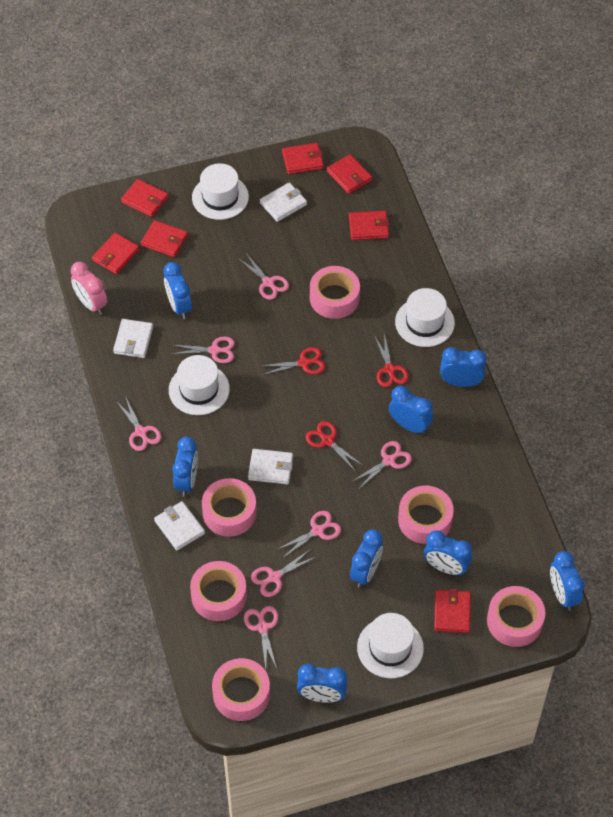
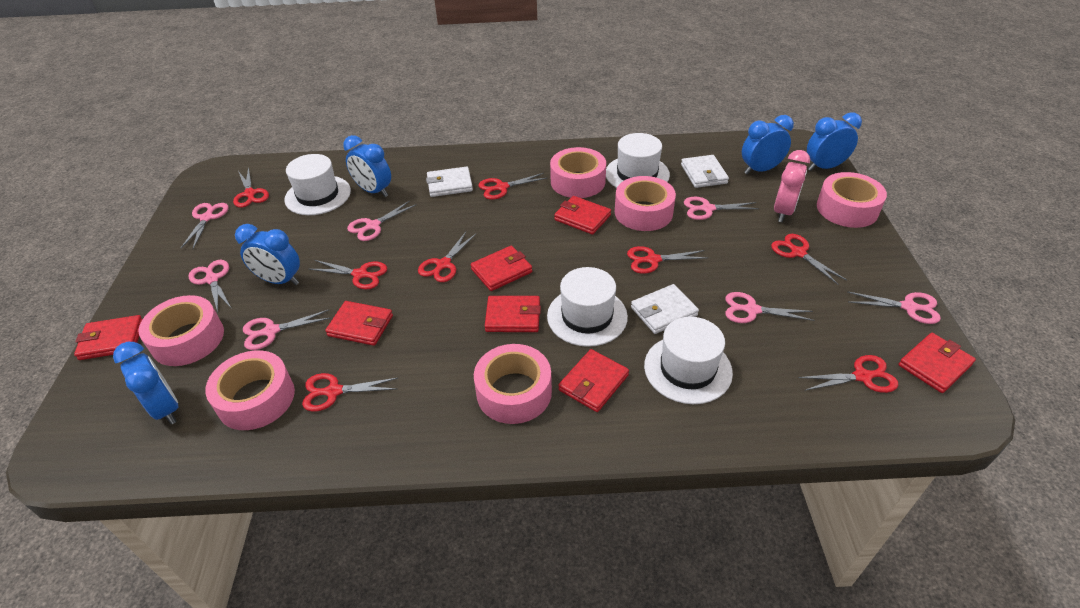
blue clock: [164,262,192,319] [172,437,198,496] [297,664,347,703] [350,529,383,588] [389,386,433,435] [424,530,472,575] [440,347,486,387] [550,551,584,611] = 8 -> [113,342,178,425] [235,224,300,285] [343,135,391,197] [742,115,794,174] [807,113,862,171] = 5
red scissors: [262,347,325,375] [306,421,362,472] [374,334,409,387] = 3 -> [233,167,269,208] [302,373,398,412] [309,260,387,289] [418,232,476,282] [479,173,547,200] [627,246,708,274] [771,234,847,285] [798,355,899,393] = 8
white wallet: [113,319,153,358] [154,501,205,550] [248,449,293,484] [260,182,307,222] = 4 -> [426,167,473,197] [631,284,699,334] [681,155,729,188] = 3

